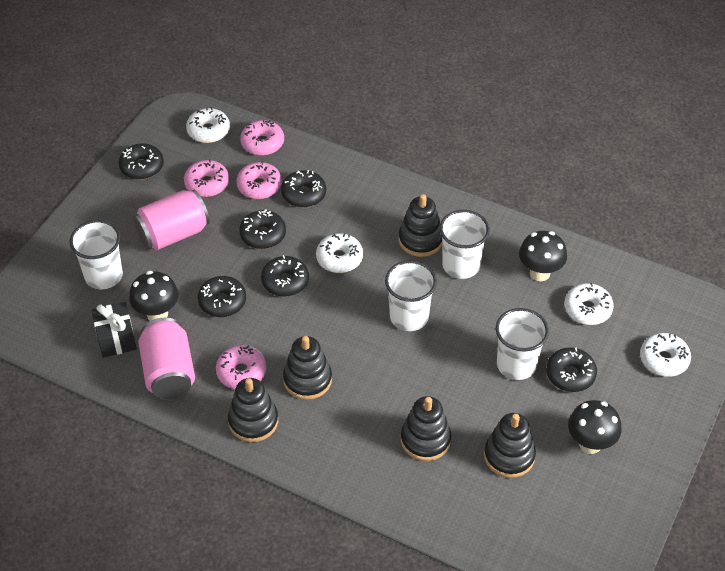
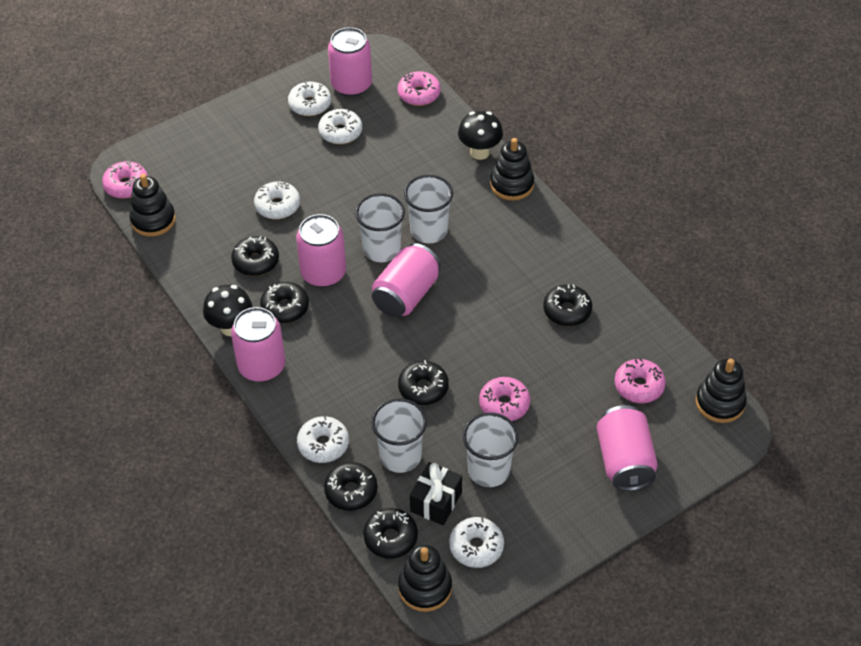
black mushroom: [129,271,179,321] [519,231,567,281] [568,400,622,454] = 3 -> [203,285,253,336] [458,111,503,160] = 2
black stacking toy: [228,378,278,442] [283,336,332,400] [399,194,443,257] [401,396,451,461] [484,413,536,478] = 5 -> [130,174,176,237] [398,545,452,612] [490,138,534,201] [696,359,747,423] = 4
pink can: [133,190,210,250] [138,318,195,399] = 2 -> [231,307,285,382] [296,214,346,287] [328,27,372,97] [372,243,441,317] [596,405,658,491] = 5
white donut: [186,107,230,143] [316,233,363,273] [564,283,614,325] [640,333,691,377] = 4 -> [254,182,300,219] [288,81,331,116] [297,416,349,463] [318,109,362,144] [449,517,504,568] = 5

